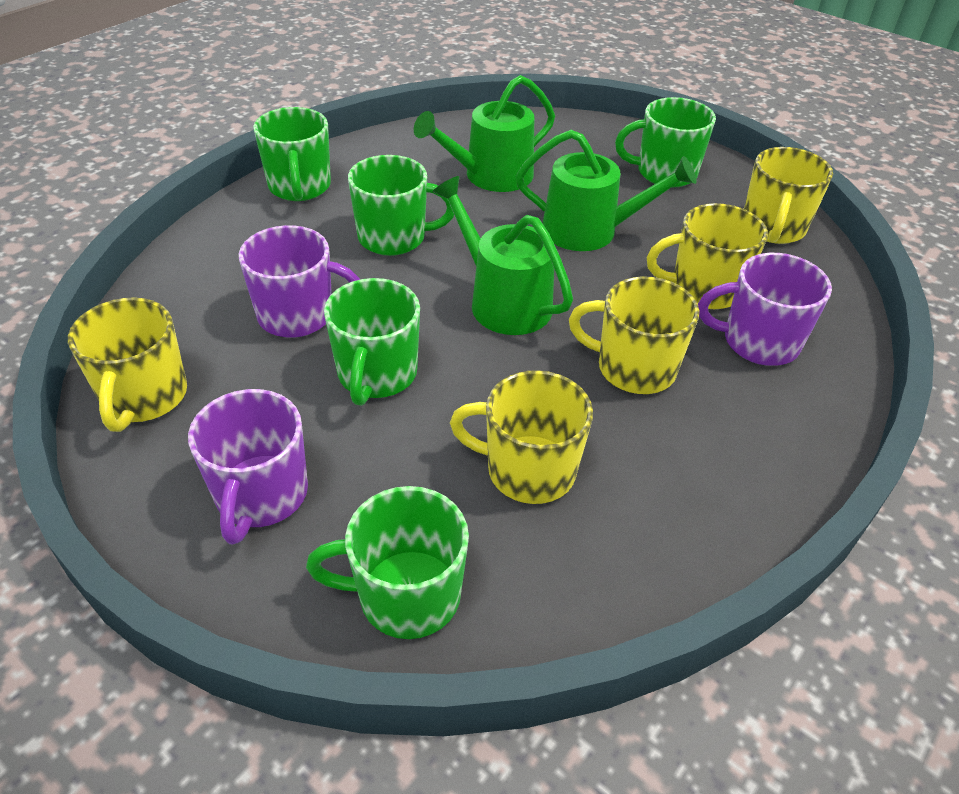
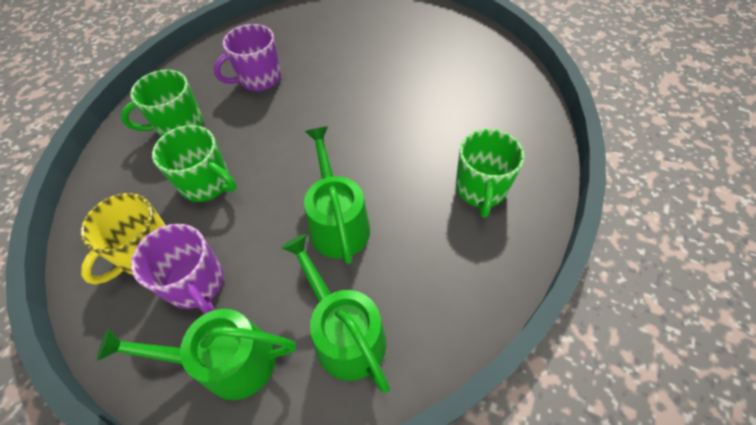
green mug: [253,107,331,201] [306,486,469,639] [324,278,420,406] [348,155,454,256] [615,97,716,187] = 5 -> [121,70,203,137] [152,125,236,202] [456,129,525,218] = 3
purple mug: [188,389,308,544] [239,225,360,338] [698,253,832,366] = 3 -> [131,224,224,314] [214,24,281,91] = 2
yellow mug: [68,297,187,432] [450,370,593,504] [569,276,699,394] [647,203,768,309] [744,147,833,244] = 5 -> [80,193,166,284] = 1

